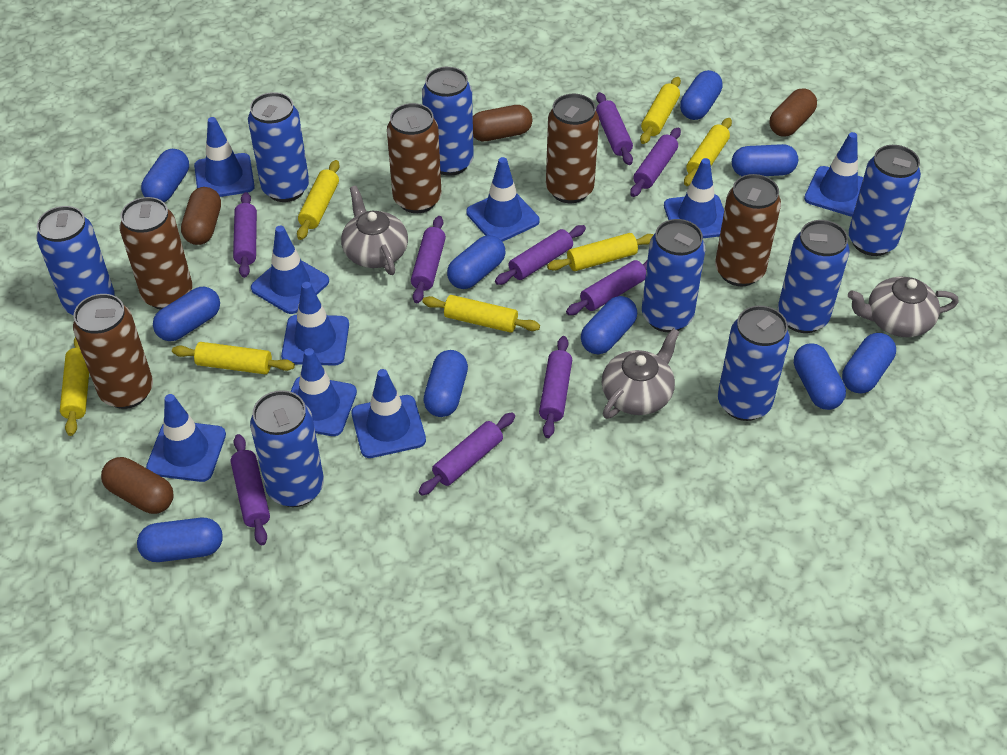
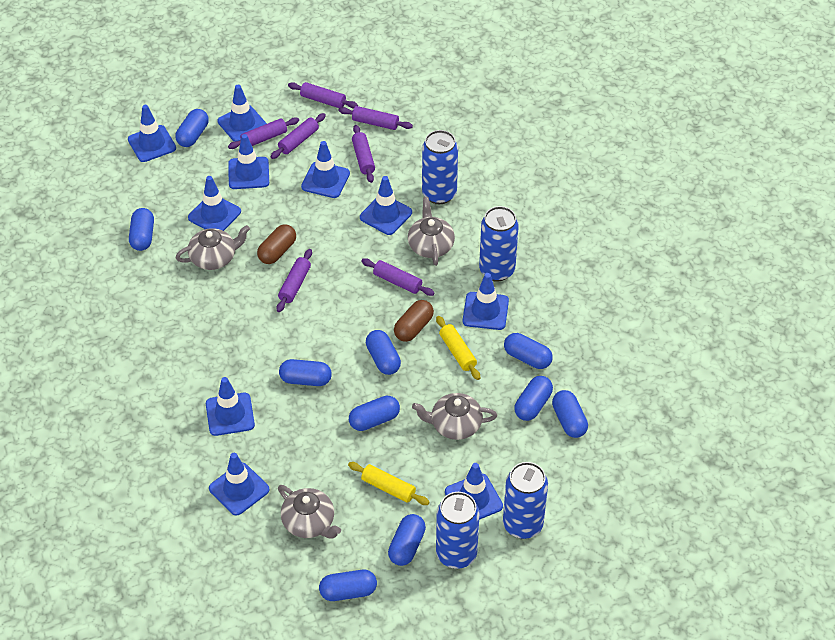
blue can: [37,206,114,315] [248,92,309,202] [250,390,324,507] [422,67,474,176] [642,219,705,332] [718,306,790,421] [778,220,850,333] [848,145,921,256] = 8 -> [422,130,458,204] [436,492,480,569] [479,206,519,281] [503,462,548,539] = 4
blue traffic cone: [146,394,226,482] [194,117,255,197] [251,226,329,314] [281,282,349,366] [290,348,357,436] [352,369,426,458] [466,157,540,242] [664,158,724,238] [804,132,864,217] = 9 -> [128,105,176,162] [188,176,241,231] [206,377,255,436] [209,453,269,516] [217,85,267,142] [228,134,269,189] [301,141,350,198] [360,176,412,235] [445,463,503,520] [463,273,509,330] = 10
brown can: [73,294,153,409] [120,197,192,310] [387,103,441,213] [546,94,599,203] [715,174,781,286] = 5 -> none = 0
brown capsule: [101,457,174,514] [181,187,221,245] [473,105,532,141] [770,89,817,137] = 4 -> [257,224,296,264] [394,300,434,342] = 2
grey teapot: [341,186,408,275] [602,328,680,419] [848,277,959,337] = 3 -> [176,225,250,270] [278,485,341,539] [408,197,455,266] [412,393,497,440] = 4
purple rolling pin: [231,434,270,545] [233,192,257,278] [411,216,446,303] [418,412,515,495] [495,225,586,285] [539,336,572,438] [566,260,647,315] [596,92,633,165] [630,128,681,197] = 9 -> [228,118,299,149] [271,113,326,159] [276,249,312,312] [288,82,358,109] [338,106,413,130] [352,125,375,183] [361,258,435,296] = 7
yellow rolling pin: [60,337,89,436] [172,342,295,374] [297,160,340,240] [422,295,540,333] [547,233,654,271] [640,77,681,144] [684,118,732,186] = 7 -> [348,462,430,505] [436,316,480,380] = 2

